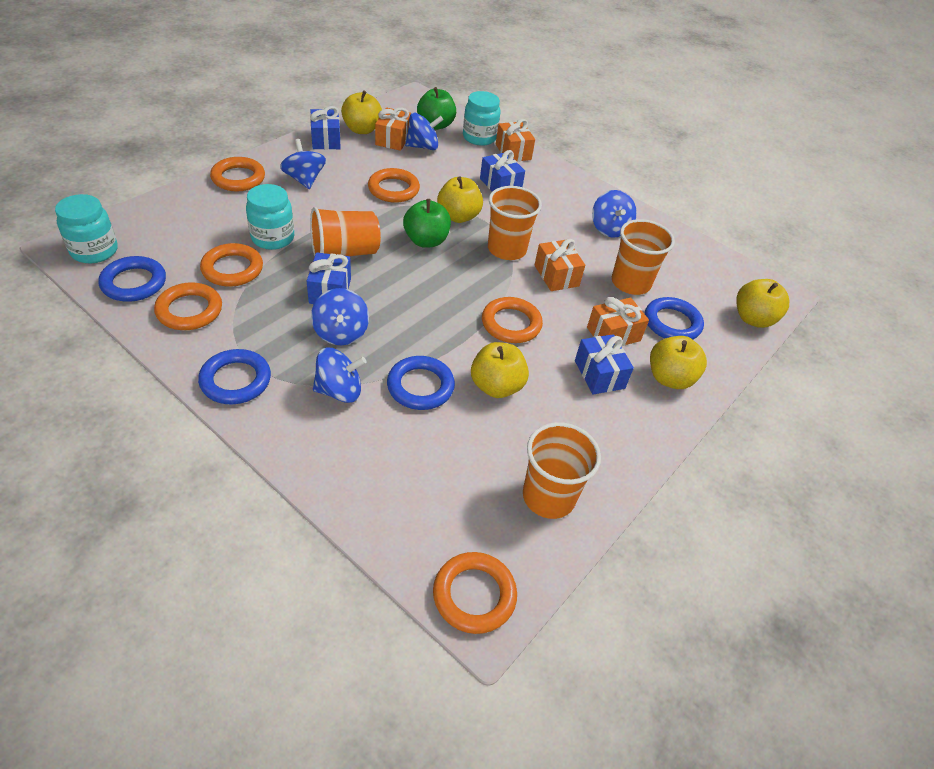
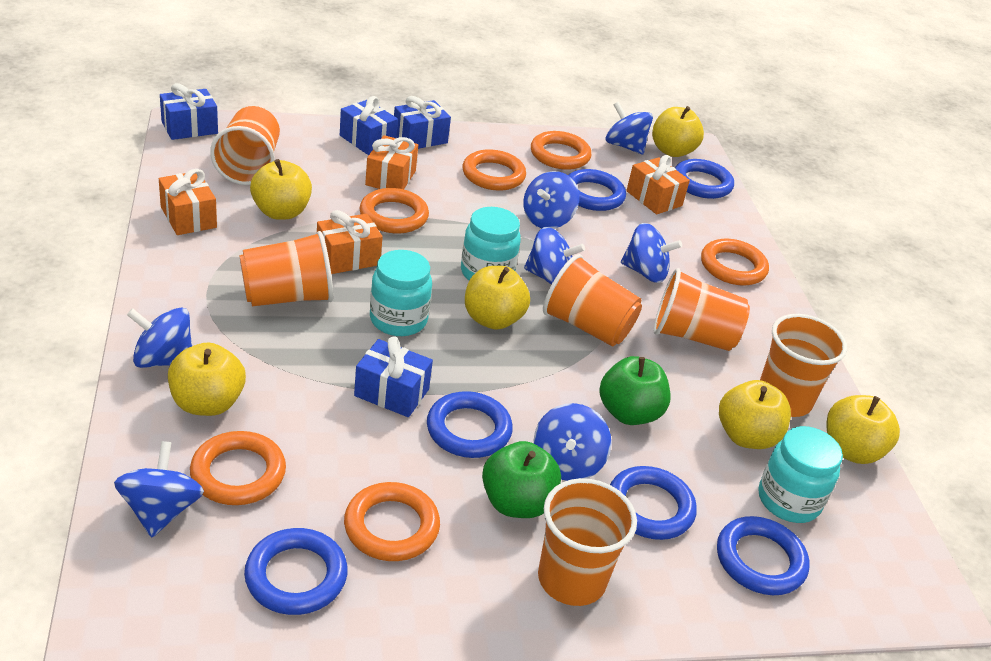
blue ring: [98,256,166,302] [198,349,271,404] [387,356,455,410] [645,297,704,340] = 4 -> [244,528,348,615] [427,391,513,458] [568,169,626,211] [610,466,697,540] [675,159,734,199] [717,516,809,595] = 6
blue spinning top: [280,139,326,189] [311,288,369,345] [313,348,366,403] [405,113,443,150] [592,190,637,238] = 5 -> [114,441,204,537] [127,307,192,368] [523,171,579,229] [524,227,585,285] [534,403,612,481] [606,102,653,155] [621,223,682,283] = 7
orange cup: [310,207,381,257] [488,186,542,260] [523,422,601,519] [612,219,675,295] = 4 -> [210,106,280,185] [240,231,333,306] [538,478,637,606] [543,254,642,346] [654,268,750,351] [760,314,847,417] = 6
yellow apple: [341,90,382,134] [437,177,483,223] [471,342,529,398] [650,336,707,389] [736,279,789,328] = 5 -> [168,342,246,416] [250,159,312,220] [465,266,530,330] [652,106,704,157] [719,380,791,449] [826,395,900,464] = 6

